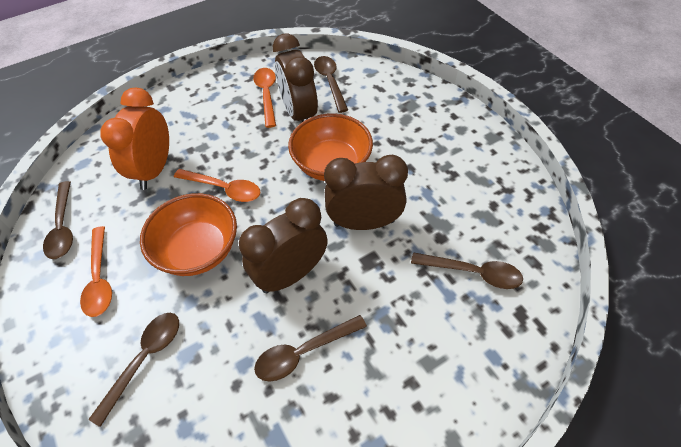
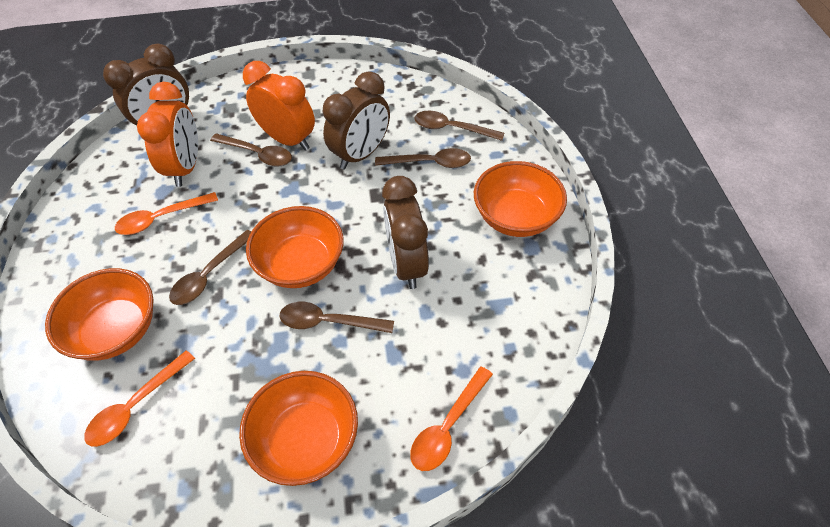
orange bowl: [140,193,237,276] [288,113,373,181] = 2 -> [45,268,154,361] [239,371,358,486] [246,206,344,288] [474,161,567,237] = 4
orange clock: [100,88,169,190] = 1 -> [137,82,198,187] [243,61,315,151] = 2

